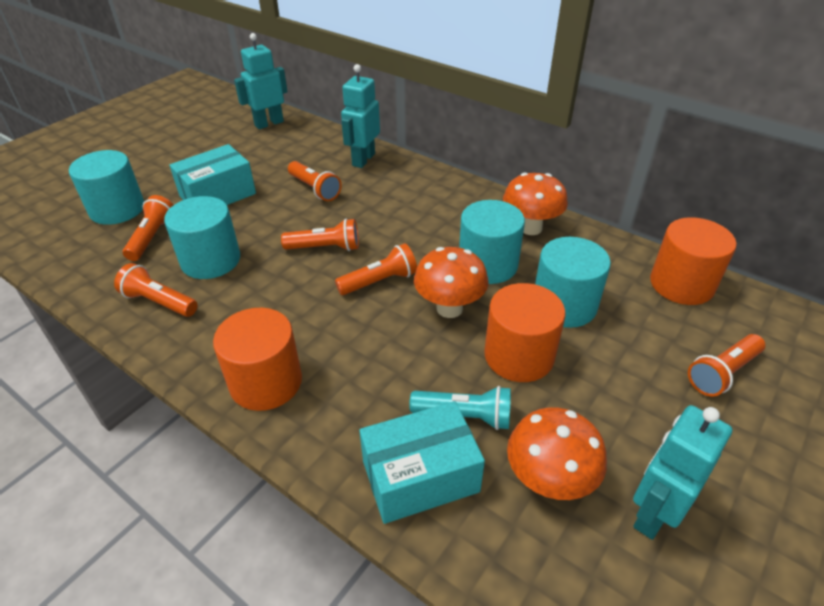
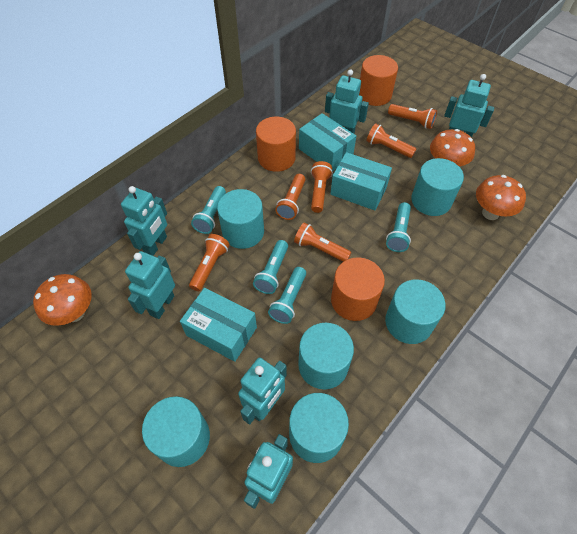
turquoise box: [170,144,256,205] [359,401,485,524] = 2 -> [180,288,257,362] [299,113,356,171] [330,152,392,210] = 3
turquoise cylinder: [69,150,144,225] [164,196,240,279] [459,200,525,284] [535,237,611,328] = 4 -> [142,396,210,467] [217,189,264,249] [289,393,349,463] [298,323,354,390] [385,279,446,344] [411,158,464,216] = 6
turquoise flashlight: [409,386,511,430] = 1 -> [191,186,226,234] [253,240,288,294] [268,267,306,324] [386,202,411,252] = 4
turquoise robot: [234,33,288,129] [341,64,380,168] [633,405,732,540] = 3 -> [121,186,167,256] [125,251,175,319] [238,358,287,424] [244,434,293,509] [325,69,369,134] [444,74,495,138] = 6

